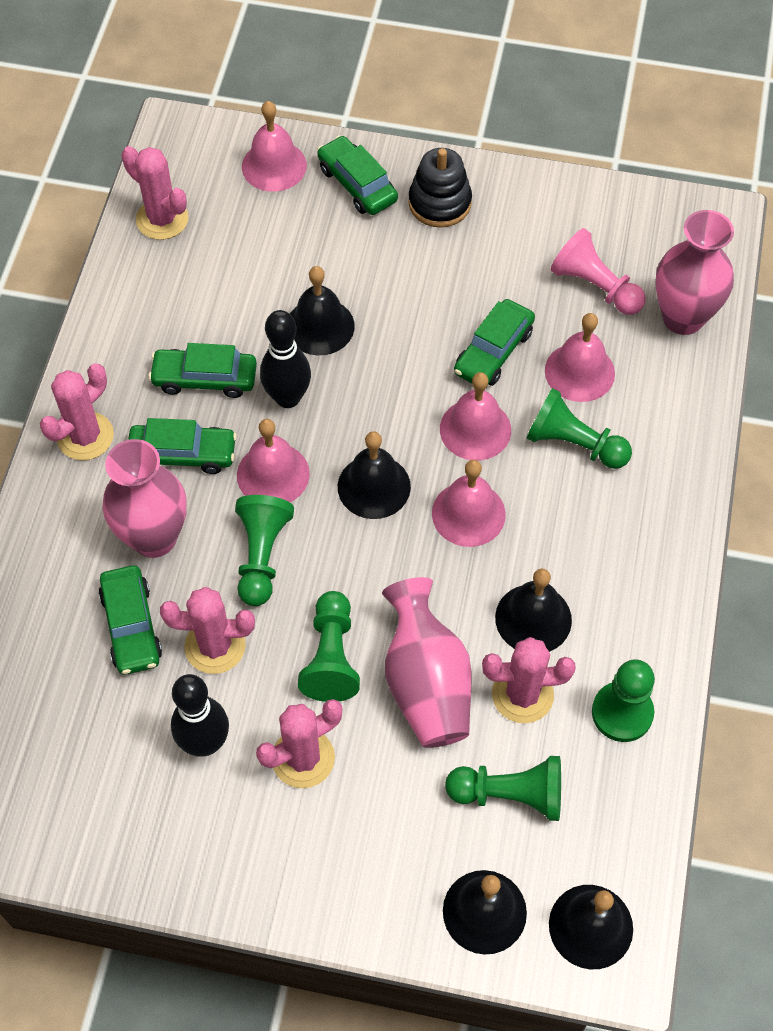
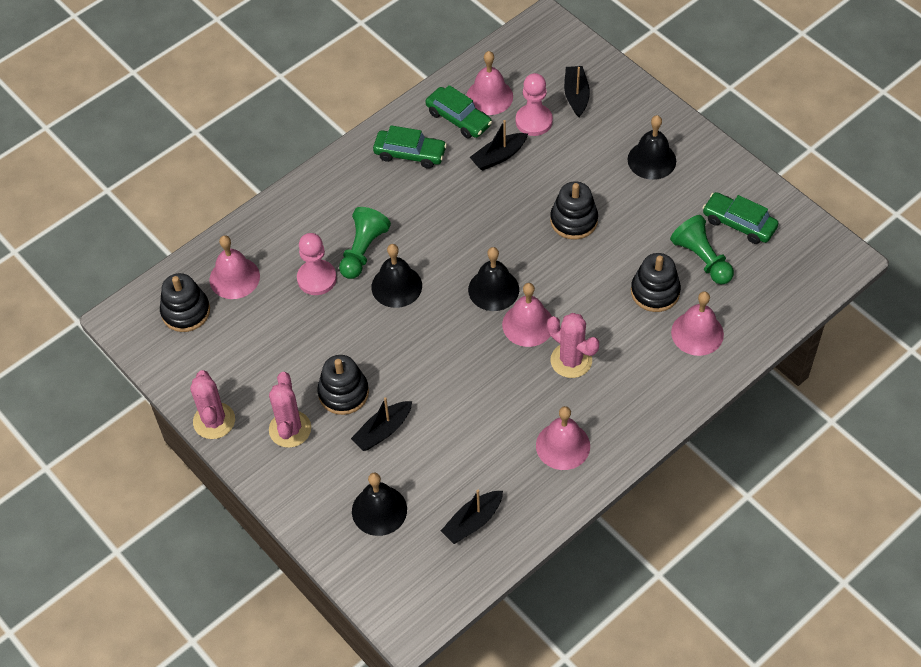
black bell: [290,266,355,355] [338,431,411,519] [443,870,527,955] [495,569,572,652] [549,885,633,969] = 5 -> [352,473,407,536] [371,244,422,308] [468,247,519,311] [628,115,676,180] = 4
black boat: none = 0 -> [351,397,412,451] [441,490,503,544] [470,120,528,170] [564,66,590,117] = 4
black bowling pin: [171,674,229,757] [260,310,311,408] = 2 -> none = 0
black stacking toy: [408,148,472,228] = 1 -> [160,273,210,332] [317,355,369,415] [550,181,598,240] [631,253,681,312] = 4
green car: [98,565,162,675] [128,418,237,474] [149,343,257,398] [317,135,398,215] [454,299,535,386] = 5 -> [373,125,447,169] [426,85,492,139] [702,192,778,244] = 3
green pawn: [235,495,294,606] [298,591,360,702] [445,756,561,821] [526,388,632,469] [592,659,655,742] = 5 -> [339,207,391,279] [670,215,734,285] = 2
pink cactus: [40,363,114,460] [121,146,189,240] [160,587,255,674] [256,699,342,788] [482,637,576,723] = 5 -> [190,370,235,439] [269,372,311,448] [547,313,599,378] = 3
pink pawn: [550,228,646,315] = 1 -> [297,233,337,295] [516,73,553,136] = 2
pink vase: [103,439,187,558] [382,577,472,748] [655,210,734,335] = 3 -> none = 0

